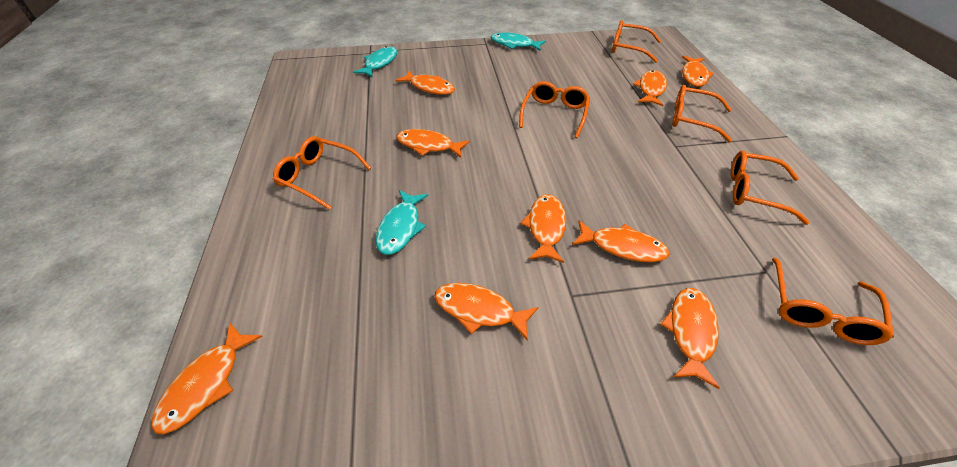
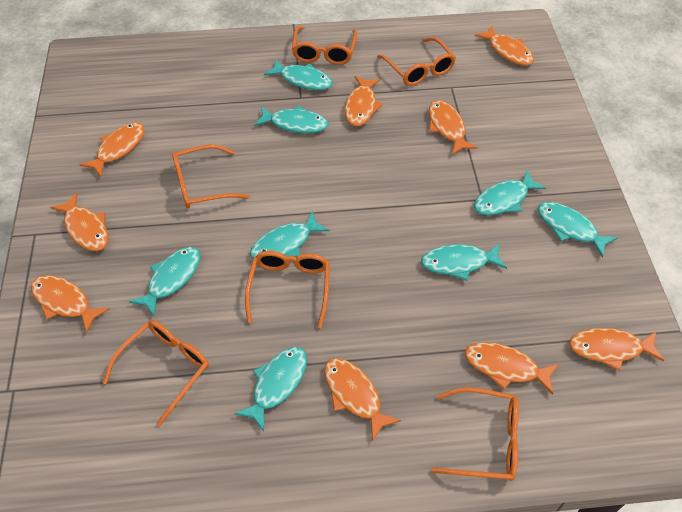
turquoise fish: [353,46,397,78] [376,190,428,255] [491,32,546,51] = 3 -> [129,247,200,317] [234,347,307,431] [250,211,329,259] [254,106,328,133] [264,59,332,90] [421,243,507,281] [474,170,546,215] [538,202,618,258] = 8

